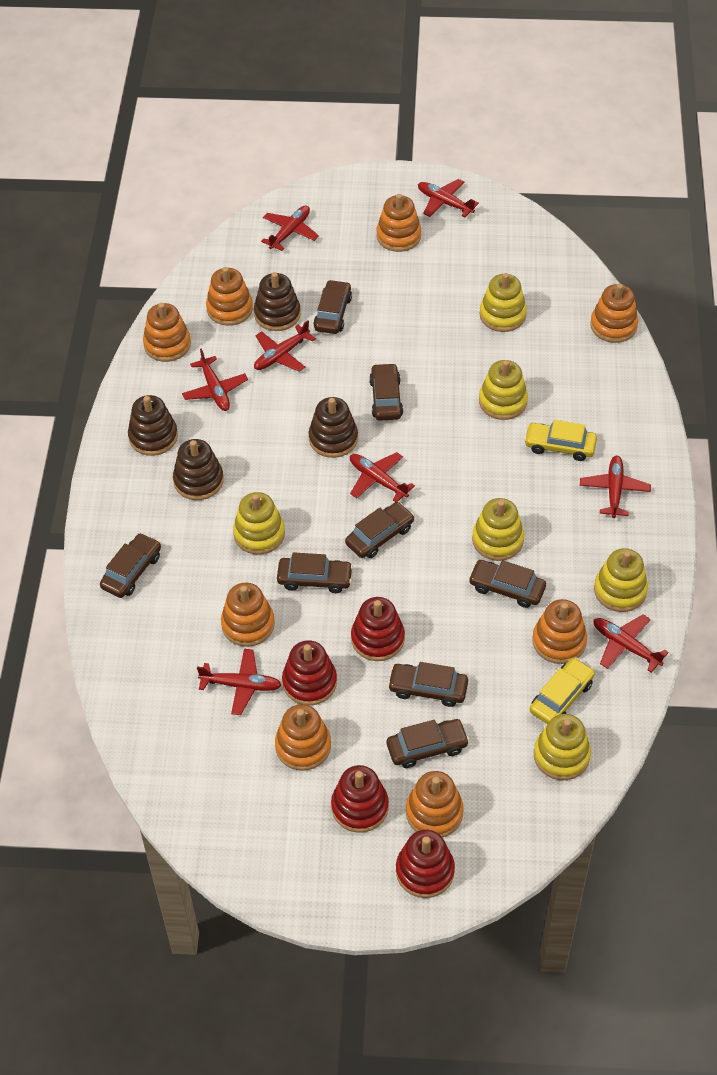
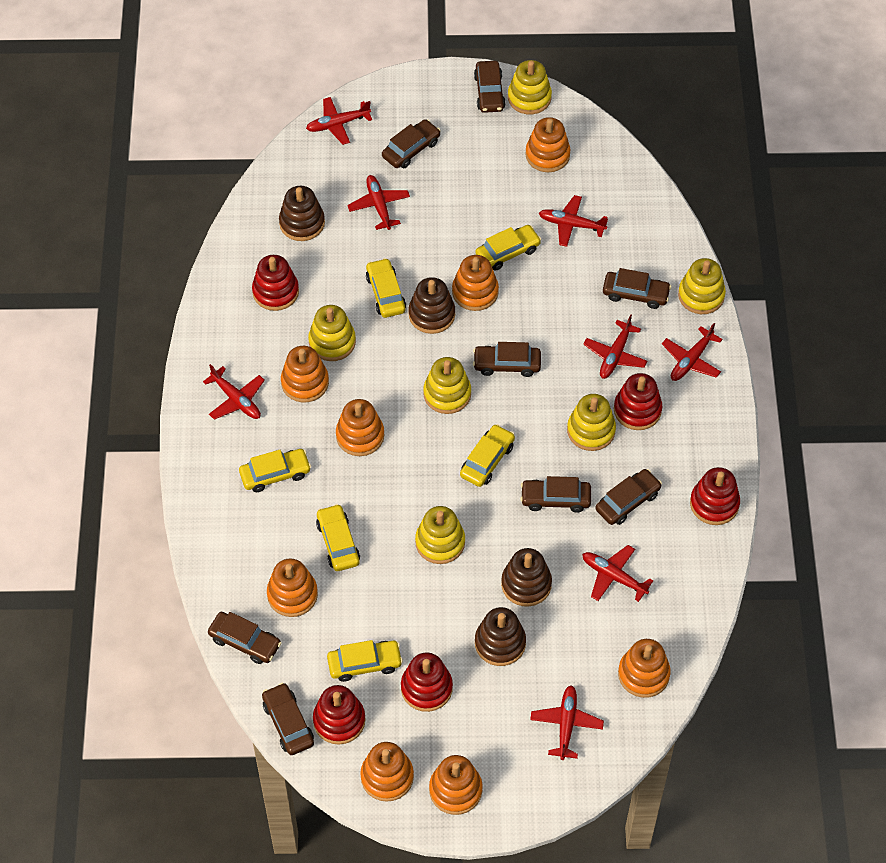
red stacking toy: [282,640,337,706] [331,765,389,833] [351,597,405,661] [396,830,455,898] = 4 -> [252,255,299,311] [313,685,365,745] [401,652,453,712] [614,373,662,430] [690,467,740,525] = 5
yellow car: [524,420,597,461] [529,657,595,724] = 2 -> [239,449,311,492] [316,504,360,571] [327,640,403,682] [366,258,406,318] [460,424,515,487] [475,225,541,271] = 6

